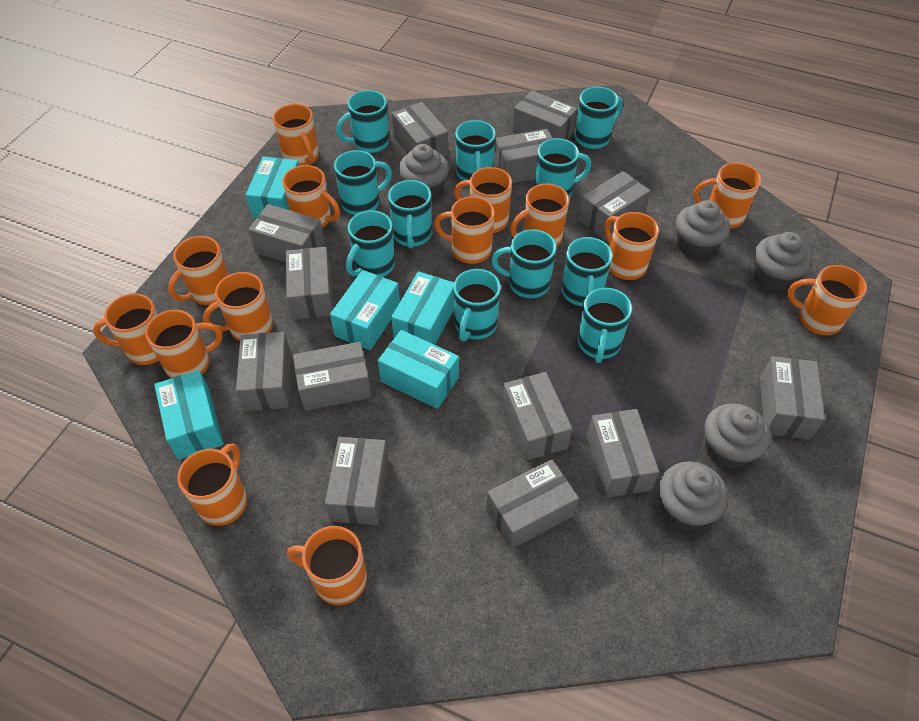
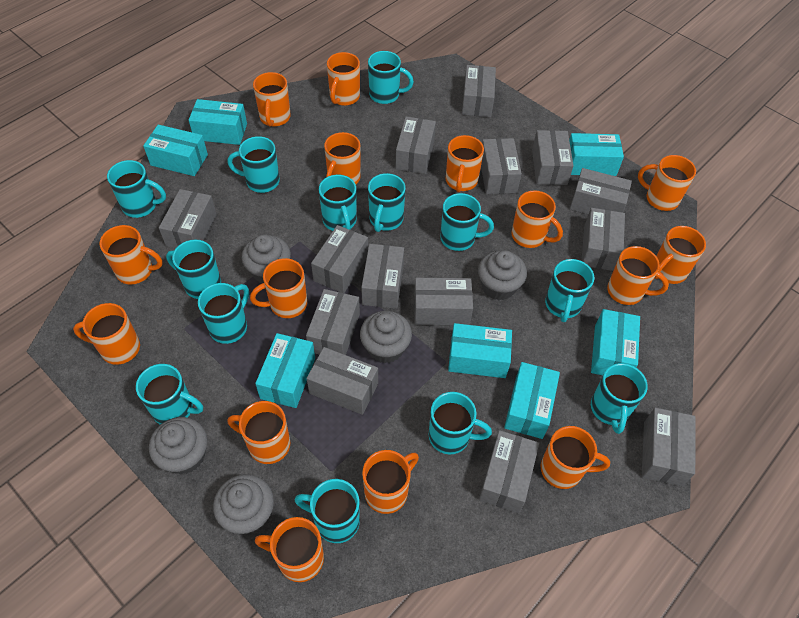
grey box: [236,332,291,411] [248,204,325,262] [286,247,333,320] [293,342,372,411] [325,437,388,525] [392,102,449,157] [486,459,579,549] [494,129,552,183] [502,372,572,461] [513,90,577,140] [579,171,650,240] [587,409,659,498] [760,356,825,440] = 13 -> [159,189,217,249] [306,289,360,355] [306,347,378,415] [311,225,368,293] [361,244,404,309] [396,117,436,174] [414,278,473,325] [462,65,496,117] [479,430,539,513] [481,138,522,194] [532,130,574,185] [570,168,632,214] [582,208,625,271] [642,407,696,486] = 14
orange mug: [93,293,159,365] [145,310,223,378] [168,236,229,305] [177,443,248,526] [203,272,273,341] [273,104,319,166] [282,165,340,228] [287,526,367,605] [434,196,495,264] [454,167,512,233] [510,184,569,247] [604,212,659,280] [693,163,761,229] [787,265,867,335] = 14 -> [73,303,140,365] [100,225,163,285] [228,401,290,464] [250,258,307,318] [253,72,291,127] [255,517,324,582] [324,132,361,184] [327,52,360,106] [362,450,419,514] [446,135,484,192] [512,190,563,248] [541,426,610,489] [607,246,669,305] [638,155,696,211] [654,226,706,284] = 15
turquoise box: [154,370,224,460] [246,156,299,219] [330,270,400,350] [378,330,459,409] [391,271,454,345] = 5 -> [143,125,208,176] [189,99,247,145] [255,333,315,408] [448,323,512,378] [504,362,560,439] [569,133,624,176] [591,309,640,375] = 7
turquoise mug: [334,150,392,215] [336,90,389,153] [346,210,395,277] [388,180,432,248] [453,269,501,341] [455,120,496,181] [491,229,556,298] [535,138,592,197] [562,237,612,306] [575,86,623,149] [578,288,632,363] = 11 -> [107,160,166,218] [136,364,203,425] [166,240,221,299] [198,283,249,344] [227,136,280,193] [295,479,360,543] [319,175,357,231] [368,51,414,104] [368,173,406,232] [429,392,492,455] [440,193,494,251] [545,259,594,322] [591,363,648,434] = 13

